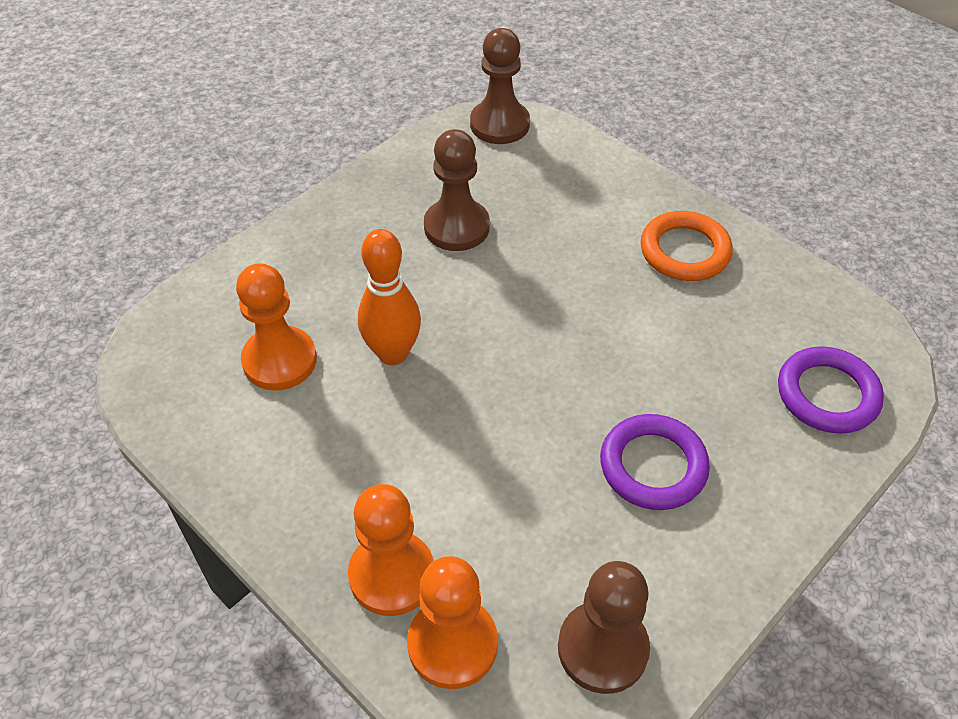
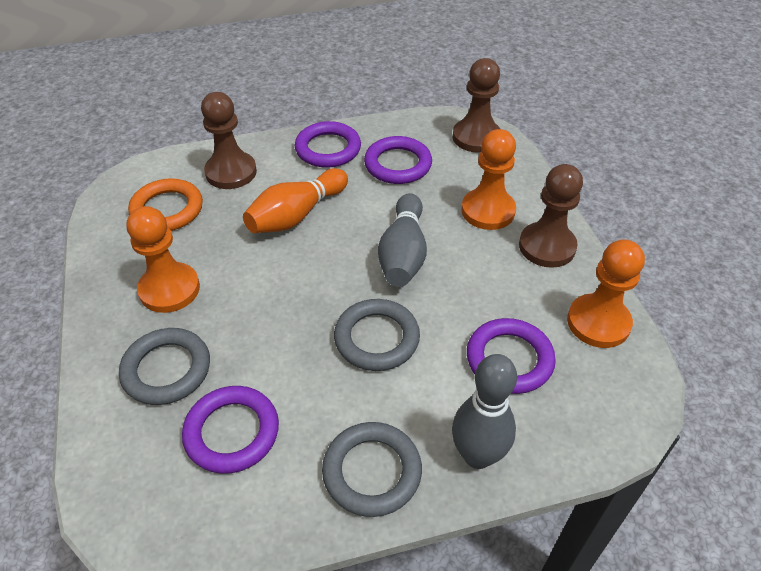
grey bowling pin: none = 0 -> [378,193,427,287] [452,354,517,469] = 2
grey ring: none = 0 -> [119,328,210,405] [322,422,422,517] [334,299,420,371] = 3
purple ring: [600,414,710,510] [778,346,884,434] = 2 -> [182,386,279,474] [295,121,361,168] [364,136,432,184] [467,318,556,394] = 4

